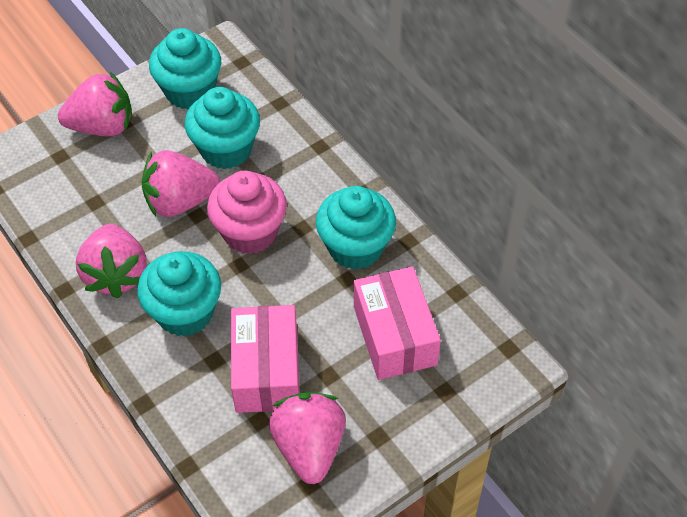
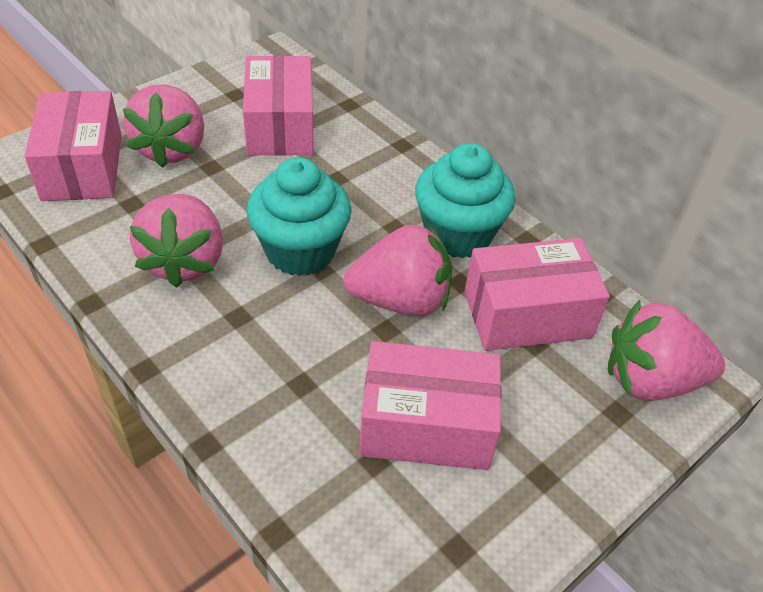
pink box: [231,305,300,413] [354,266,441,380] = 2 -> [24,91,122,201] [243,55,314,156] [359,341,501,470] [464,238,610,351] = 4
pink cupcake: [207,171,287,254] = 1 -> none = 0
turquoise cupcake: [137,251,221,337] [149,28,221,110] [185,87,260,169] [316,186,396,270] = 4 -> [247,157,351,276] [415,143,515,258] = 2

